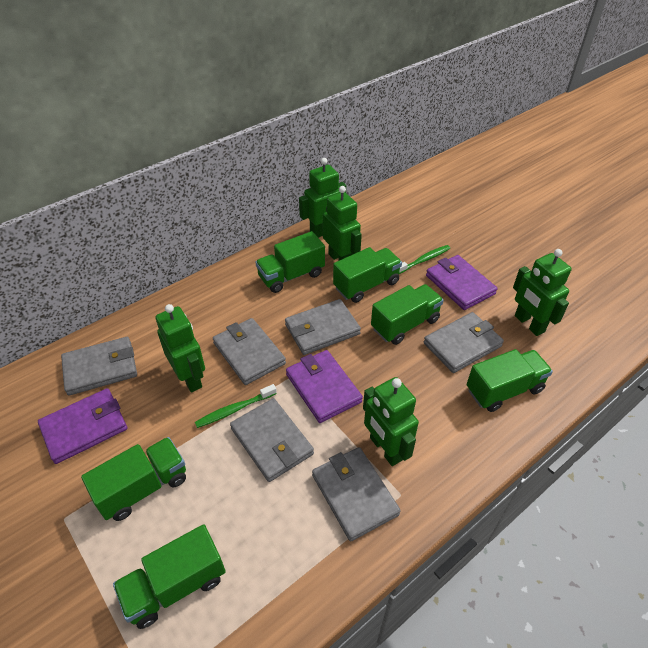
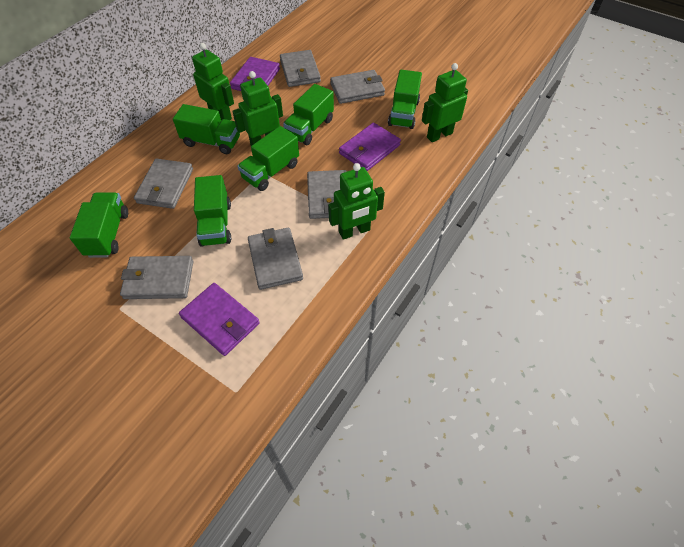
green robot: [155,304,205,393] [299,158,346,238] [323,186,362,261] [363,377,419,466] [513,249,572,336] = 5 -> [192,43,234,120] [232,71,283,146] [328,163,385,240] [422,63,468,142] = 4
green toothbrush: [195,384,277,428] [399,245,450,274] = 2 -> none = 0

